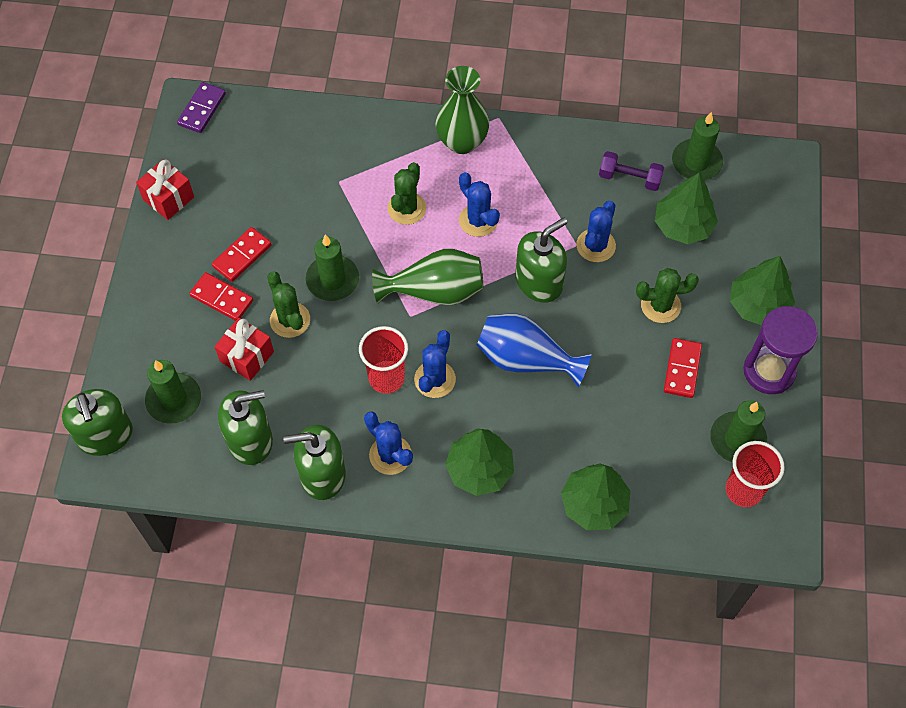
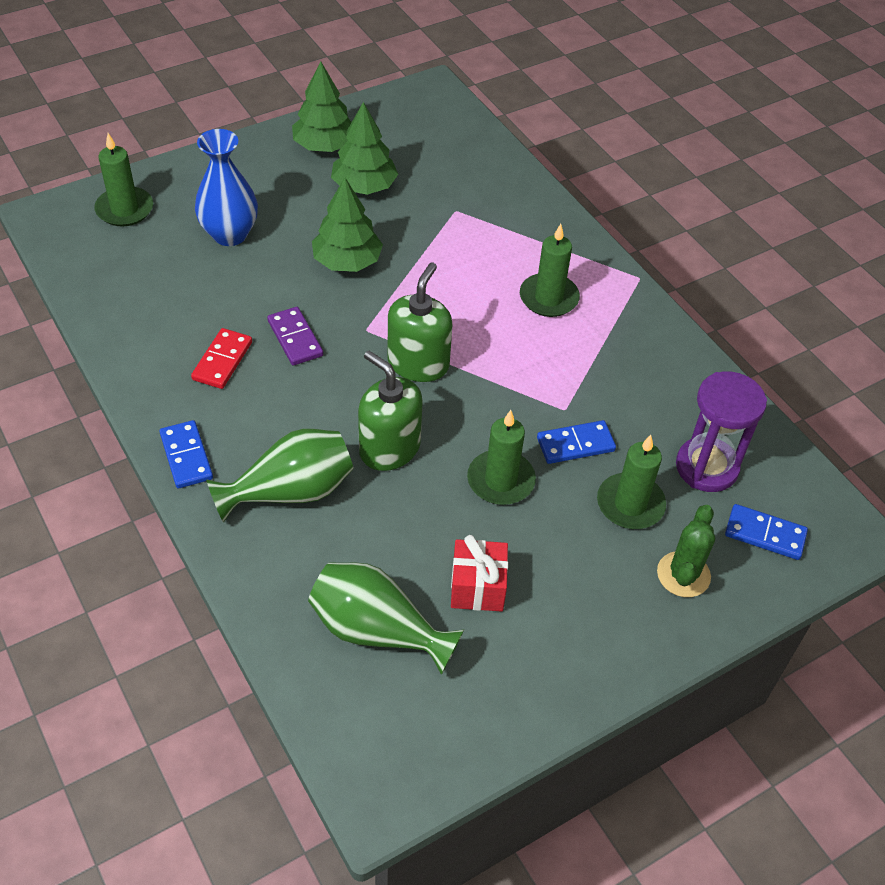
blue cactus: [364,412,413,475] [414,330,456,398] [459,172,500,237] [576,201,616,262] = 4 -> none = 0
blue domino: none = 0 -> [159,420,213,488] [537,420,616,464] [725,504,808,560] = 3
green cactus: [267,272,310,338] [388,162,426,225] [636,268,699,323] = 3 -> [657,505,715,597] = 1
green soap dispenser: [62,389,133,456] [218,390,273,465] [283,425,346,500] [515,218,567,303] = 4 -> [358,351,423,471] [387,262,452,382] = 2
green tree: [445,429,514,496] [561,463,630,530] [655,173,718,244] [730,256,795,325] = 4 -> [292,61,352,152] [312,178,383,272] [331,102,398,195] = 3
purple dumbbell: [599,151,664,191] = 1 -> none = 0
red cup: [359,326,408,394] [726,441,785,507] = 2 -> none = 0
red domino: [189,272,253,321] [212,227,272,282] [664,338,702,398] = 3 -> [191,328,252,389] = 1
red gift: [136,159,194,220] [215,318,274,381] = 2 -> [451,535,508,612] = 1

